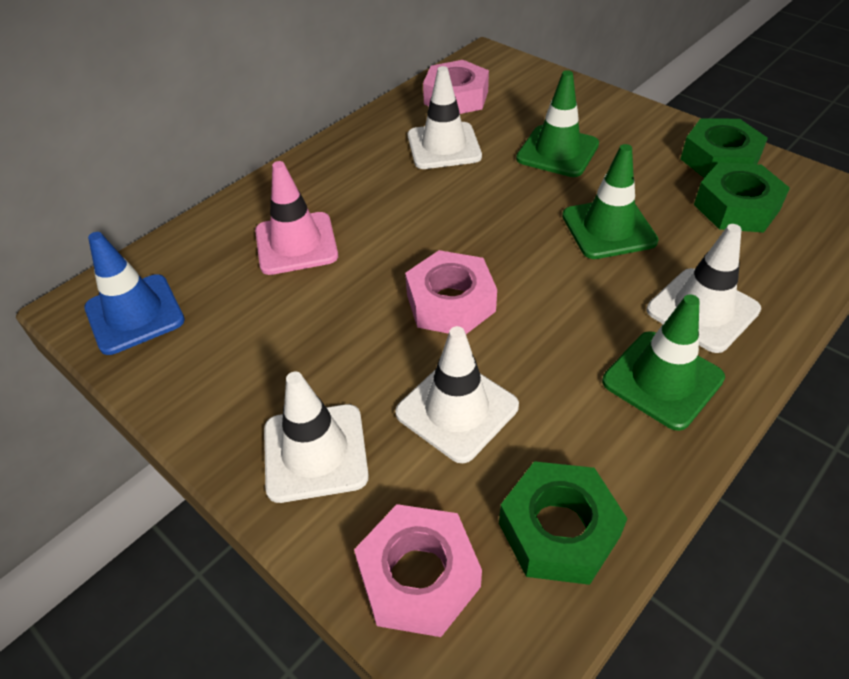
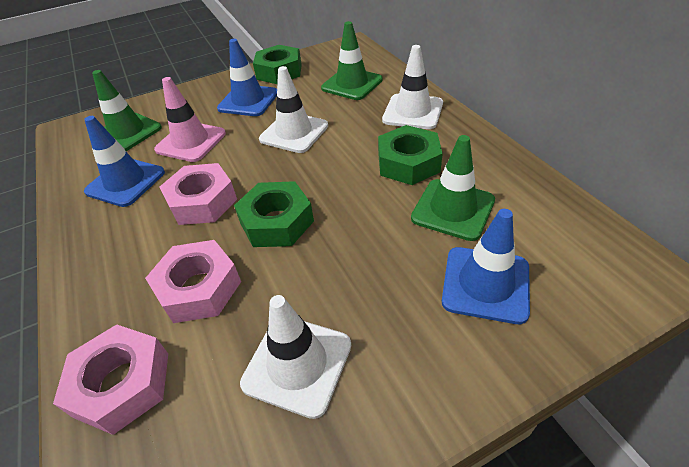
blue traffic cone: [84,232,185,355] = 1 -> [84,116,165,207] [217,39,277,116] [442,209,530,324] = 3
white traffic cone: [264,372,369,503] [395,326,519,463] [408,66,482,169] [647,224,761,353] = 4 -> [240,295,351,419] [259,66,328,153] [382,45,443,129] = 3

